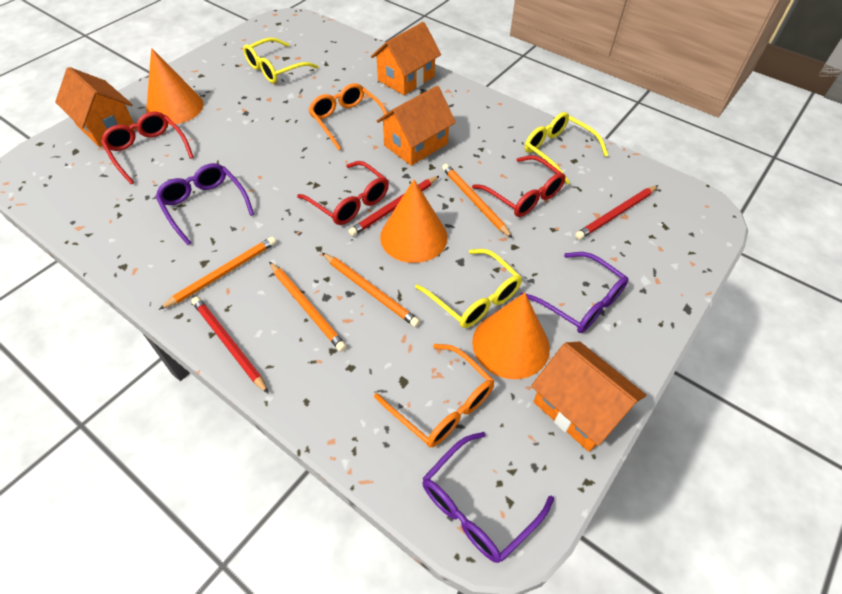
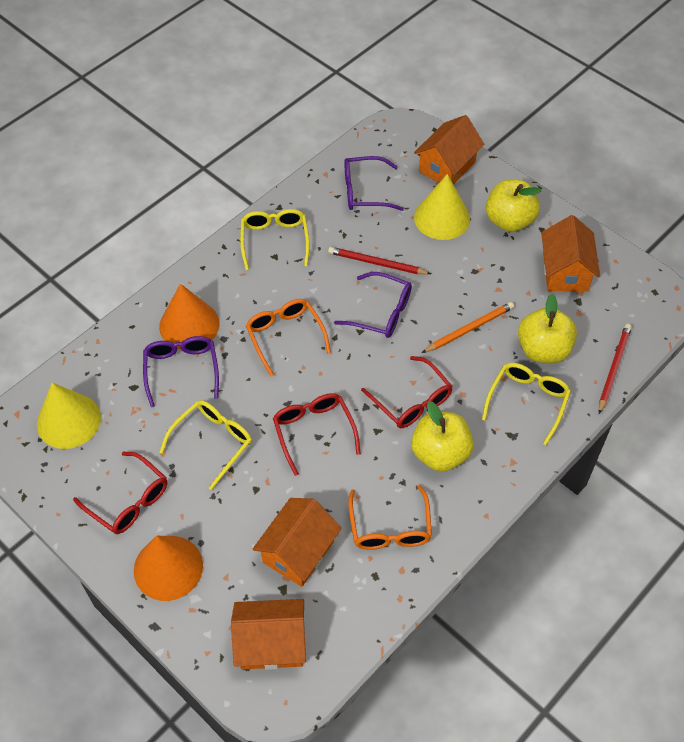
orange cone: [146,48,204,125] [380,180,447,263] [472,293,550,379] = 3 -> [134,536,203,601] [159,283,219,349] = 2
orange pencil: [159,237,276,310] [269,262,347,352] [322,253,420,327] [442,164,512,238] = 4 -> [422,302,514,353] = 1
red pencil: [192,297,269,394] [348,176,439,236] [575,185,658,240] = 3 -> [328,247,431,274] [599,324,632,414] = 2
yellow apple: none = 0 -> [411,401,474,472] [486,180,541,232] [518,294,577,363] = 3
yellow cone: none = 0 -> [37,383,101,449] [414,174,470,240] = 2

